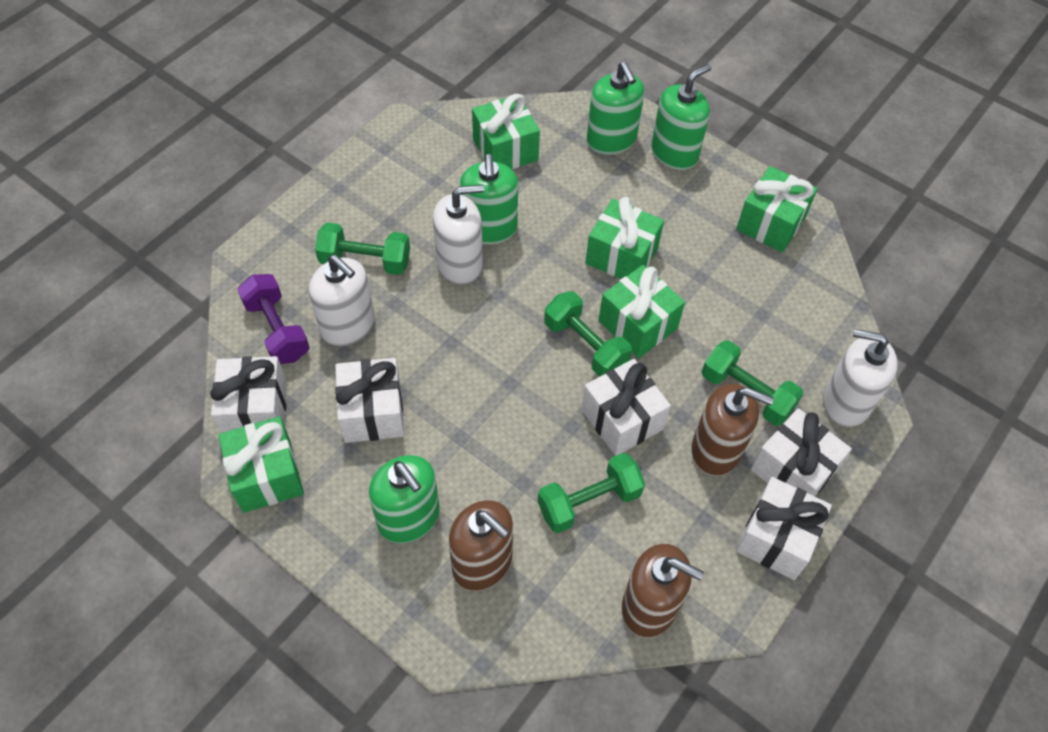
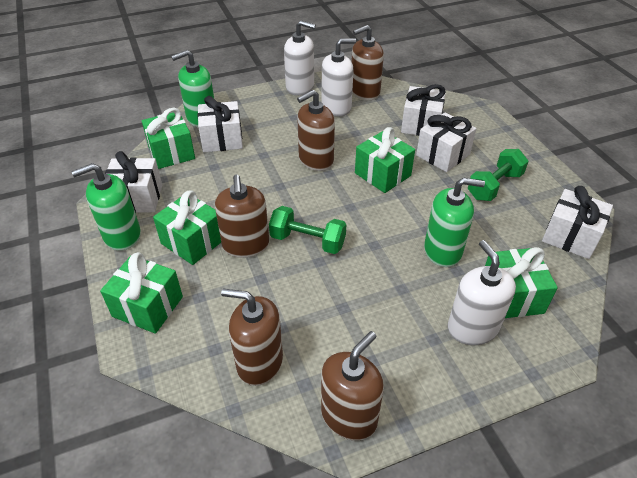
brown soap dispenser: [449,500,513,591] [622,544,704,638] [691,384,774,476] = 3 -> [215,175,269,258] [221,289,283,386] [297,90,335,171] [321,331,384,440] [352,25,384,100] = 5
green dumbbell: [315,222,410,275] [538,453,645,533] [544,291,632,377] [702,340,803,426] = 4 -> [269,206,346,254] [468,149,529,201] = 2
green soap dispenser: [369,455,440,543] [460,154,518,244] [587,62,644,155] [651,64,711,170] = 4 -> [71,163,141,251] [171,50,214,127] [424,178,485,267] = 3
purple dumbbell: [237,274,310,364] = 1 -> none = 0

